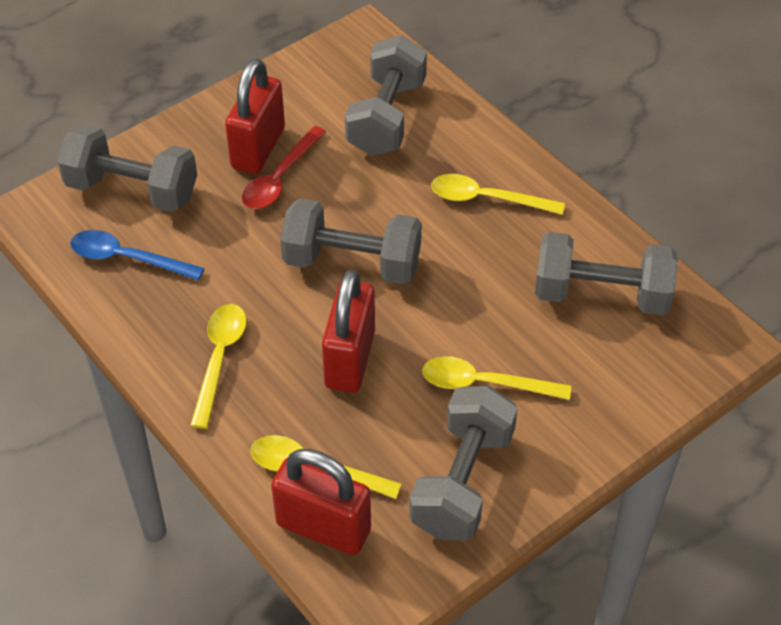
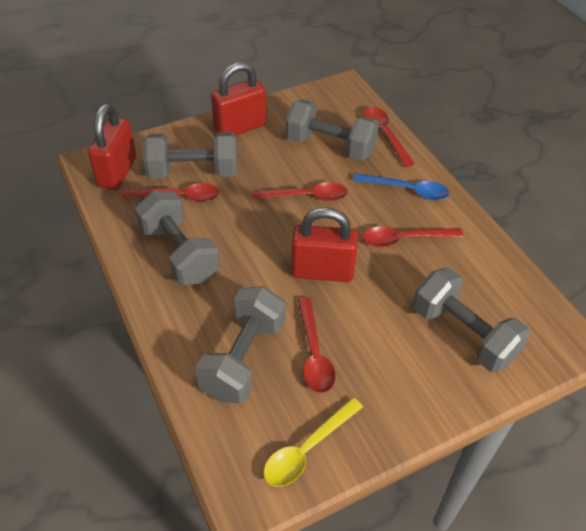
red spoon: [242,126,326,209] = 1 -> [122,183,220,202] [250,182,348,201] [298,297,336,393] [363,226,463,247] [364,107,415,167] = 5
yellow spoon: [190,304,247,429] [250,435,401,499] [422,356,571,400] [431,174,565,215] = 4 -> [263,397,363,487] = 1

